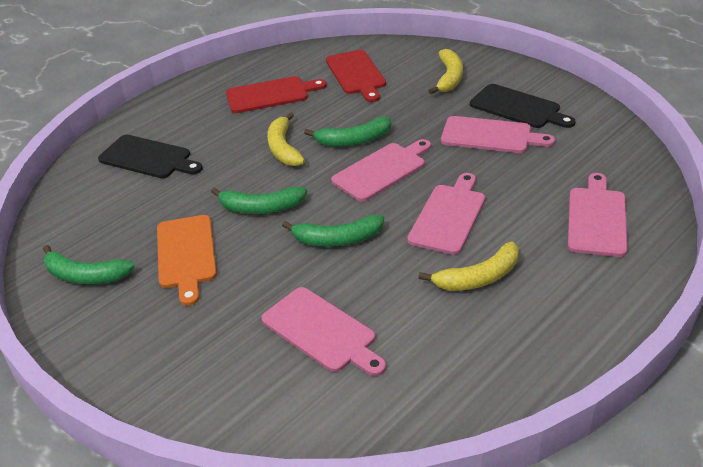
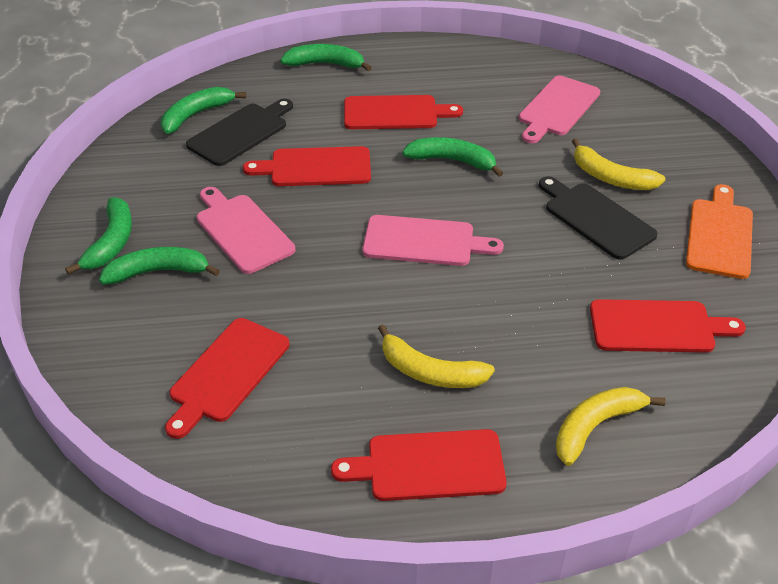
green banana: [43,245,135,284] [211,187,307,214] [282,215,384,247] [304,117,391,146] = 4 -> [65,197,132,275] [99,247,220,284] [161,87,246,134] [280,44,372,71] [402,137,503,177] = 5
pink cutting board: [261,287,386,376] [331,139,431,202] [407,173,485,255] [441,116,555,153] [568,173,628,257] = 5 -> [197,187,295,274] [363,215,504,266] [519,76,600,143] = 3
red cutting board: [226,76,326,113] [326,50,386,102] = 2 -> [165,318,290,439] [243,146,371,186] [331,429,507,501] [344,95,463,129] [590,299,746,353] = 5

